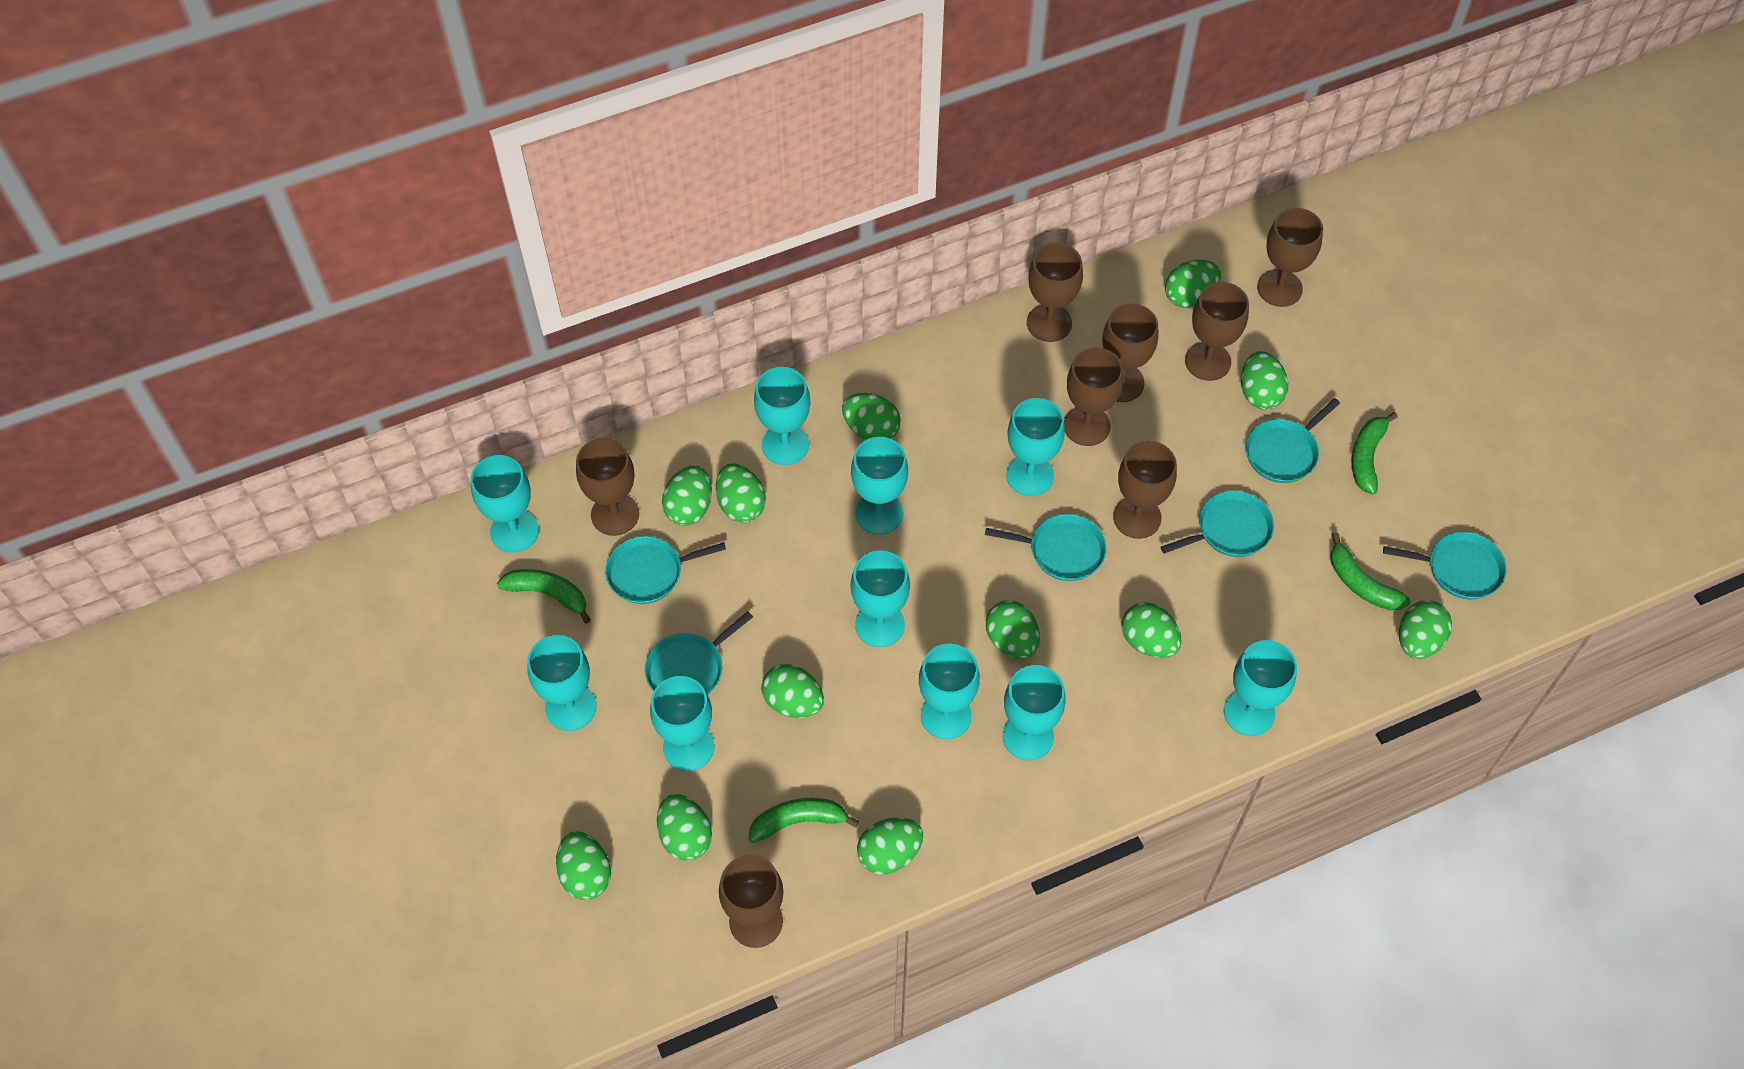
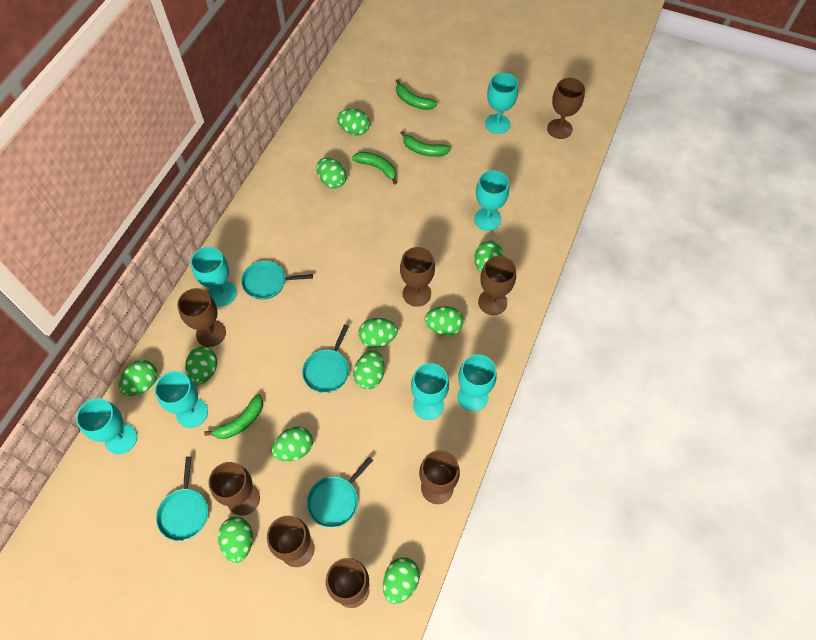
green egg: [556,831,611,900] [657,794,712,861] [662,466,712,525] [716,463,766,523] [761,664,824,718] [842,393,901,440] [857,817,923,875] [986,600,1040,659] [1121,602,1182,658] [1165,260,1221,308] [1241,351,1288,410] [1399,600,1452,659] = 12 -> [119,360,157,396] [185,346,217,385] [218,517,253,563] [272,426,313,461] [317,158,347,189] [337,109,370,136] [353,350,385,389] [358,318,398,348] [383,557,420,604] [425,306,464,336] [474,241,503,273] = 11
turquoise goblet: [470,455,539,553] [527,635,596,731] [650,676,714,771] [754,367,810,465] [851,437,908,535] [851,550,910,647] [919,643,980,739] [1003,665,1066,761] [1006,398,1065,496] [1224,640,1297,736] = 10 -> [76,398,137,454] [155,371,208,428] [191,247,237,306] [411,363,449,420] [458,354,497,412] [474,170,509,231] [485,73,518,134] = 7
turquoise pan: [605,536,726,604] [645,611,753,695] [985,514,1106,581] [1161,491,1274,557] [1246,398,1340,483] [1383,532,1506,600] = 6 -> [156,456,208,541] [241,261,313,300] [302,324,349,393] [307,457,373,528] = 4

